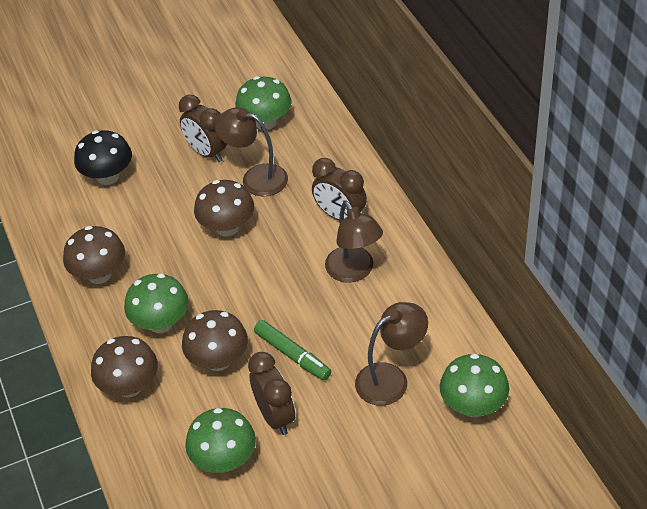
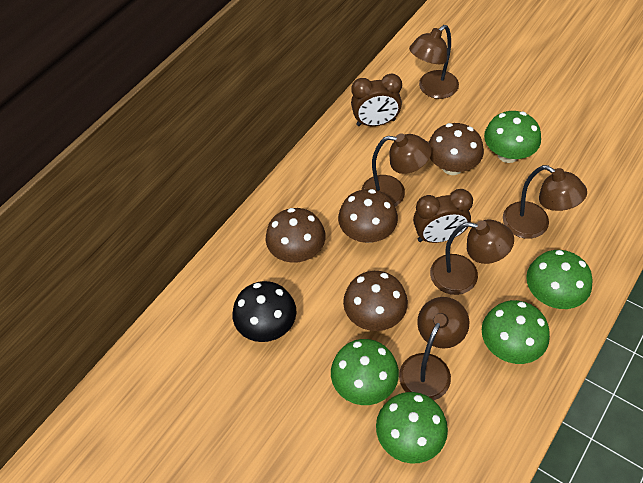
brown clock: [179,95,227,162] [248,352,295,435] [312,158,367,220] = 3 -> [351,73,402,126] [413,189,473,243] = 2
brown lamp: [215,107,288,196] [325,201,383,283] [355,302,428,406] = 3 -> [361,133,432,207] [399,297,469,400] [409,25,459,99] [430,220,514,295] [503,165,587,239] = 5
green marker: [254,320,331,381] = 1 -> none = 0
green mushroom: [124,273,189,333] [185,408,256,473] [236,76,291,130] [440,354,509,417] = 4 -> [331,339,399,405] [376,392,448,464] [482,300,550,364] [484,111,541,163] [526,250,593,309] = 5

